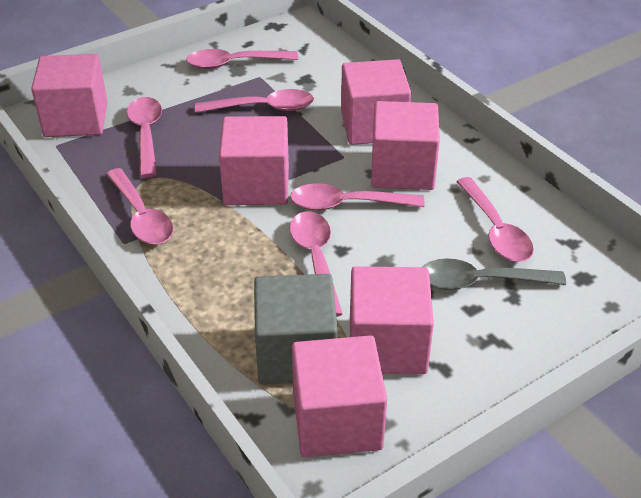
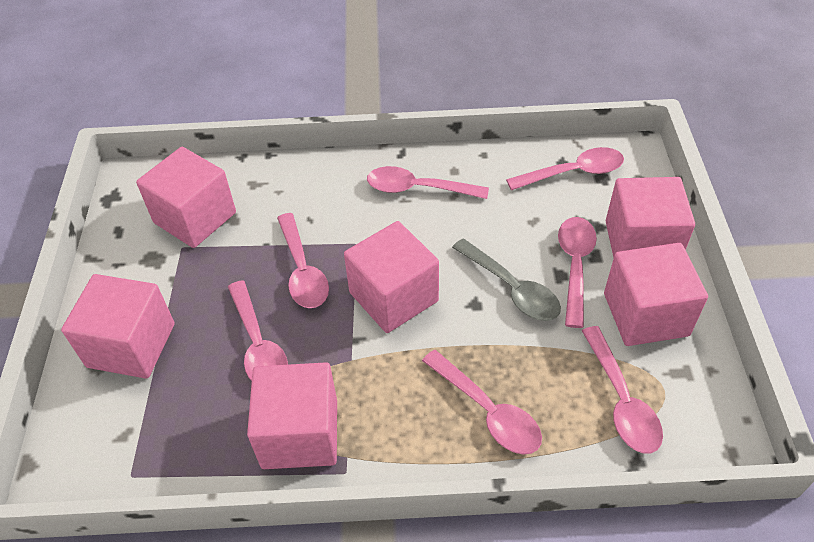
grey cube: [254,274,338,385] = 1 -> none = 0

